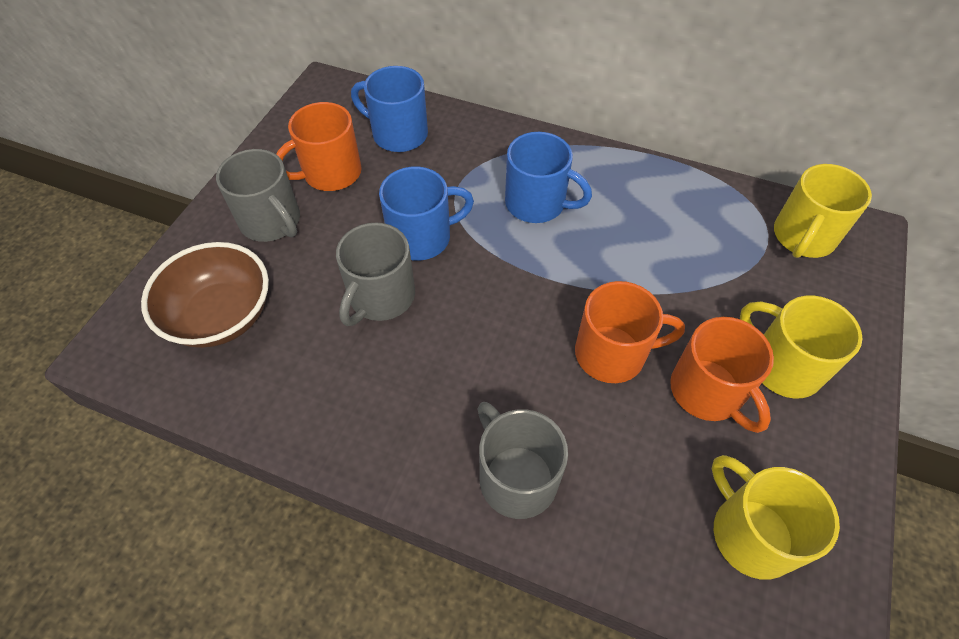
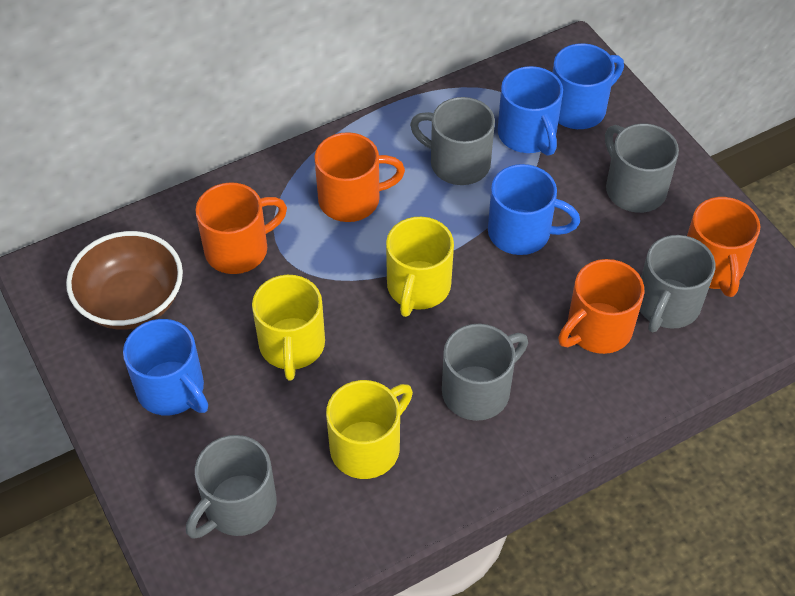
blue mug: [351,66,428,152] [379,167,474,261] [505,132,592,223] = 3 -> [123,319,208,415] [488,164,580,255] [498,66,563,156] [552,43,624,129] = 4
grey mug: [216,149,300,242] [336,223,415,326] [478,402,568,519] = 3 -> [186,435,277,539] [410,97,495,185] [442,324,528,421] [605,123,679,213] [640,235,715,332] = 5
orange mug: [276,102,362,191] [575,281,685,383] [670,317,774,433] = 3 -> [196,182,287,274] [315,132,405,222] [558,259,644,354] [687,197,760,297] = 4

